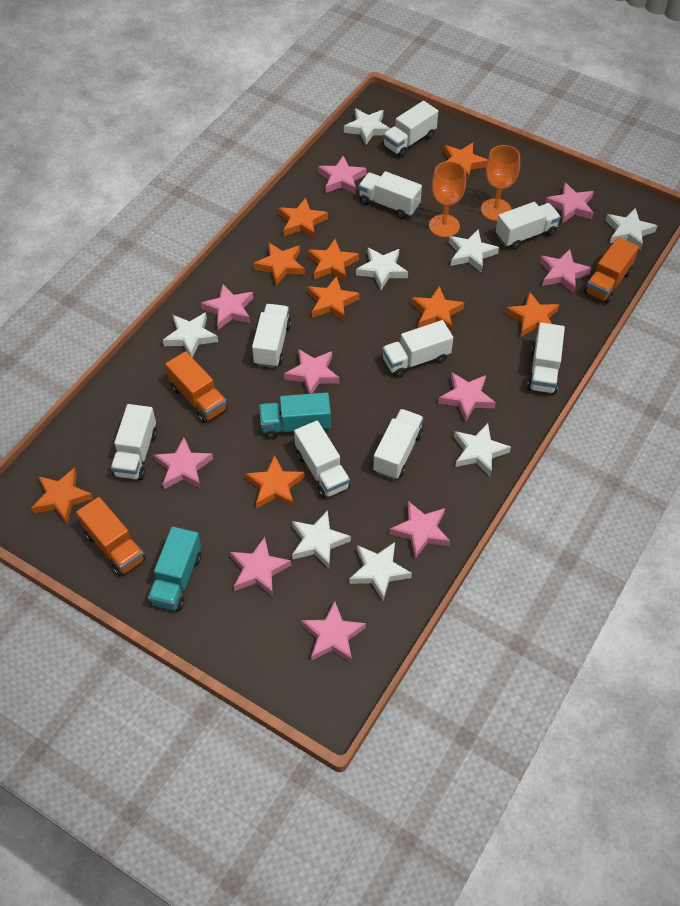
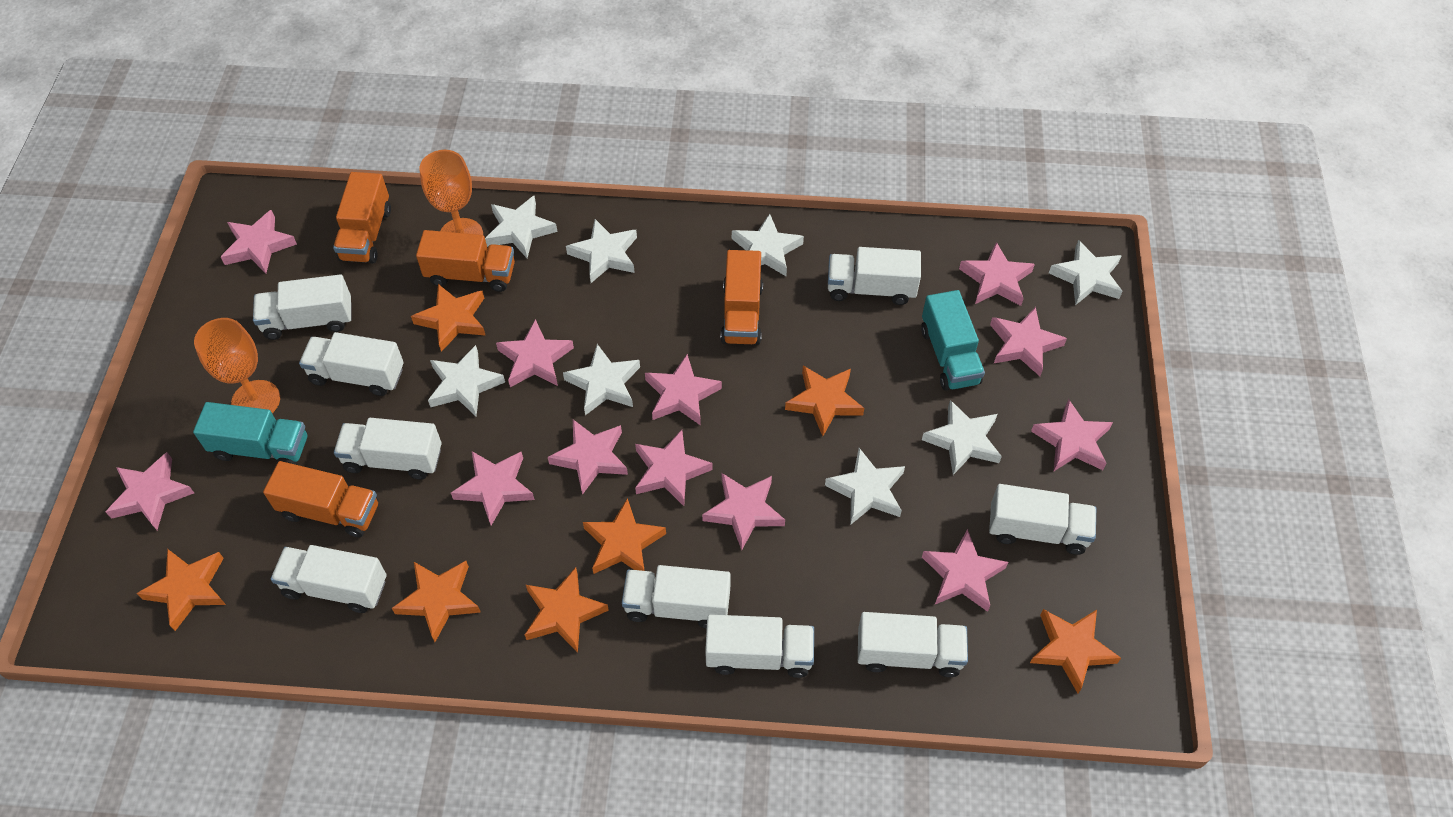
orange star: [31,468,93,524] [245,455,305,508] [253,243,305,286] [278,198,328,239] [307,276,360,322] [308,239,359,282] [411,286,464,331] [444,143,487,181] [505,292,559,337] = 9 -> [136,549,226,631] [392,561,481,642] [411,284,486,352] [525,567,609,653] [583,498,666,574] [785,365,864,436] [1030,609,1121,693] = 7
orange truck: [76,497,146,576] [165,351,228,423] [584,237,639,304] = 3 -> [263,461,378,538] [333,172,391,263] [416,230,515,292] [721,250,763,345] = 4
pink star: [154,437,213,489] [201,284,253,330] [230,537,291,596] [284,349,340,394] [301,601,366,663] [318,156,367,194] [389,501,450,559] [438,373,496,422] [539,249,592,293] [545,182,594,223] = 10 -> [106,452,194,530] [221,210,297,273] [451,451,535,525] [496,319,574,387] [548,420,628,495] [635,430,713,506] [645,354,722,426] [702,473,785,550] [922,529,1008,612] [959,242,1035,306] [990,307,1067,376] [1031,399,1113,471] = 12

